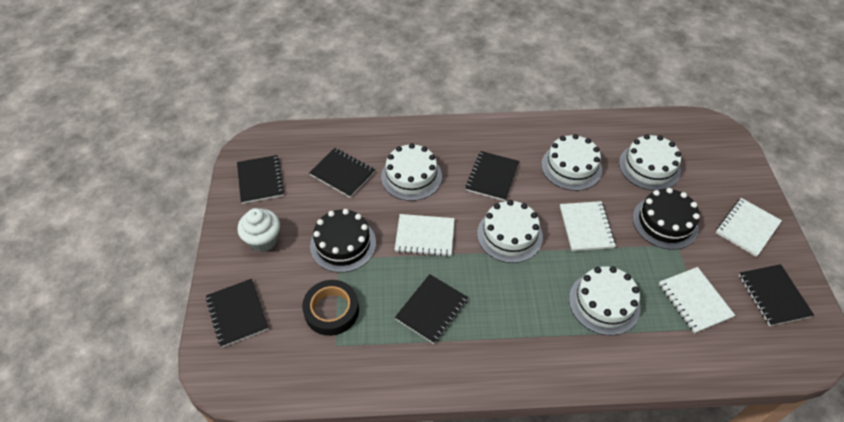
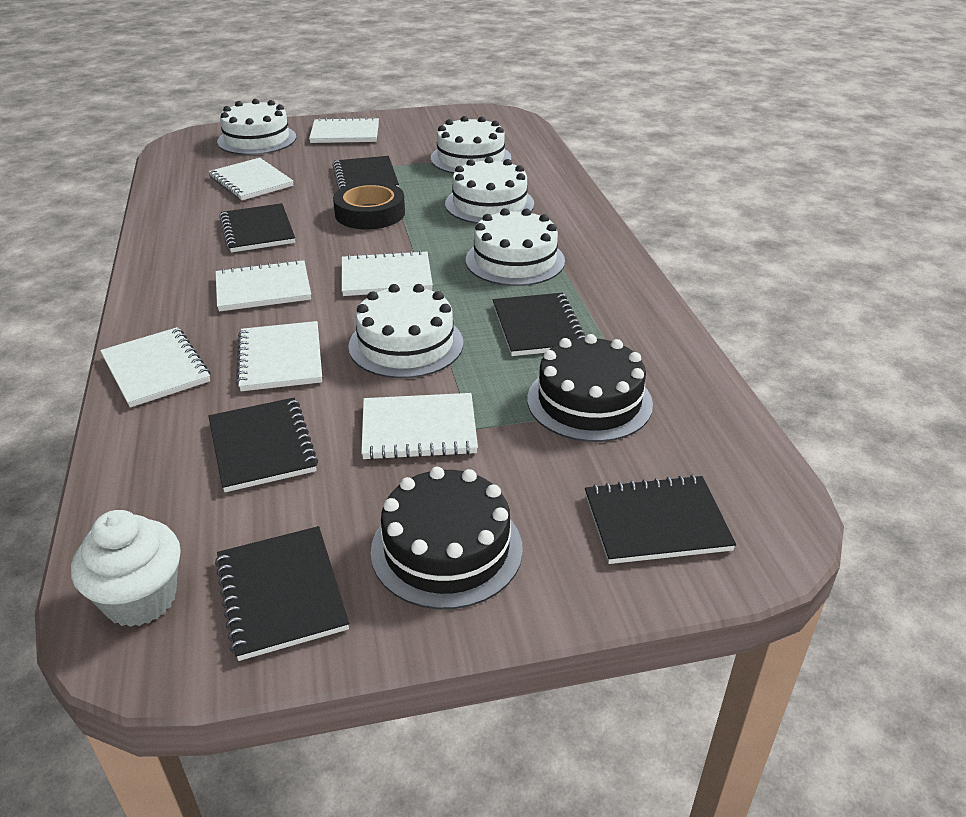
white notebook: [395,214,455,257] [560,201,616,251] [659,267,735,333] [716,198,782,257] = 4 -> [100,327,211,407] [209,158,293,200] [215,259,311,312] [236,321,322,391] [309,117,379,143] [342,250,433,296] [361,393,478,460] = 7

